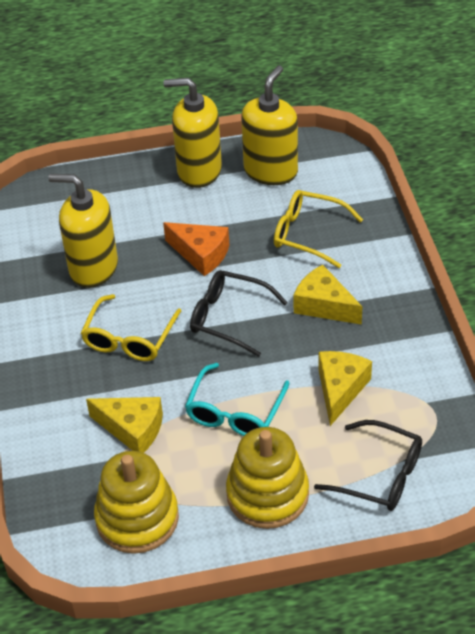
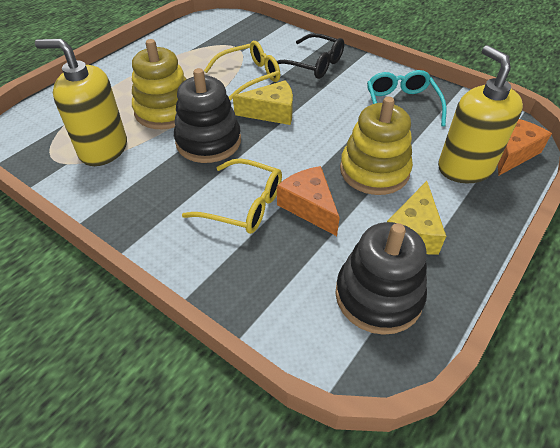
black glasses: [190,270,288,357] [314,420,422,511] = 2 -> [277,33,344,79] = 1
black stacking toy: none = 0 -> [174,68,241,163] [335,222,427,335] = 2
orange cheese: [163,222,229,276] = 1 -> [277,166,340,236] [498,119,552,175] = 2
yellow cheese: [86,397,163,453] [293,265,362,325] [318,351,372,426] = 3 -> [233,80,293,125] [387,181,446,255] = 2
yellow soap dispenser: [48,174,118,288] [163,78,222,188] [241,65,298,185] = 3 -> [35,39,127,166] [438,45,523,183] = 2

